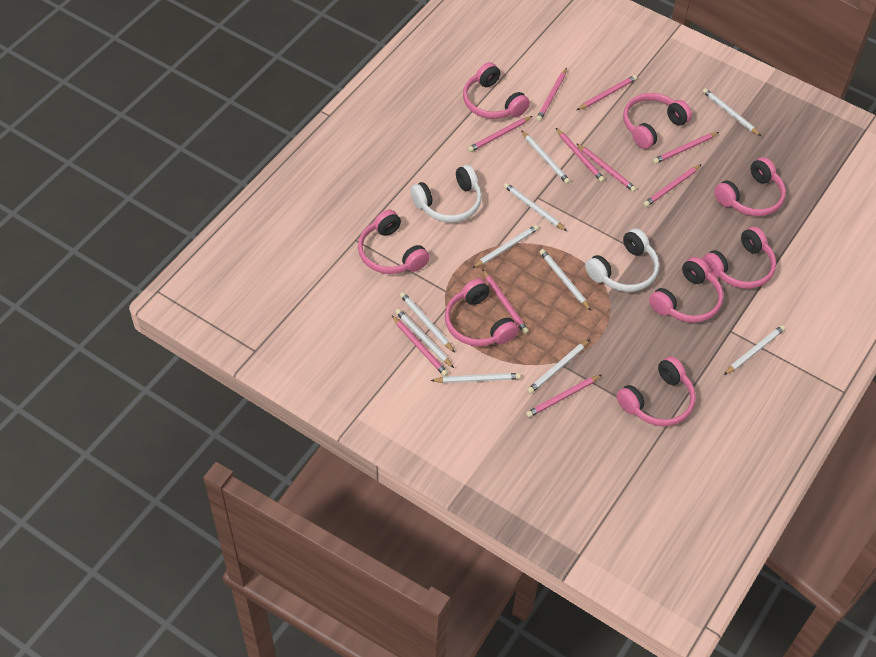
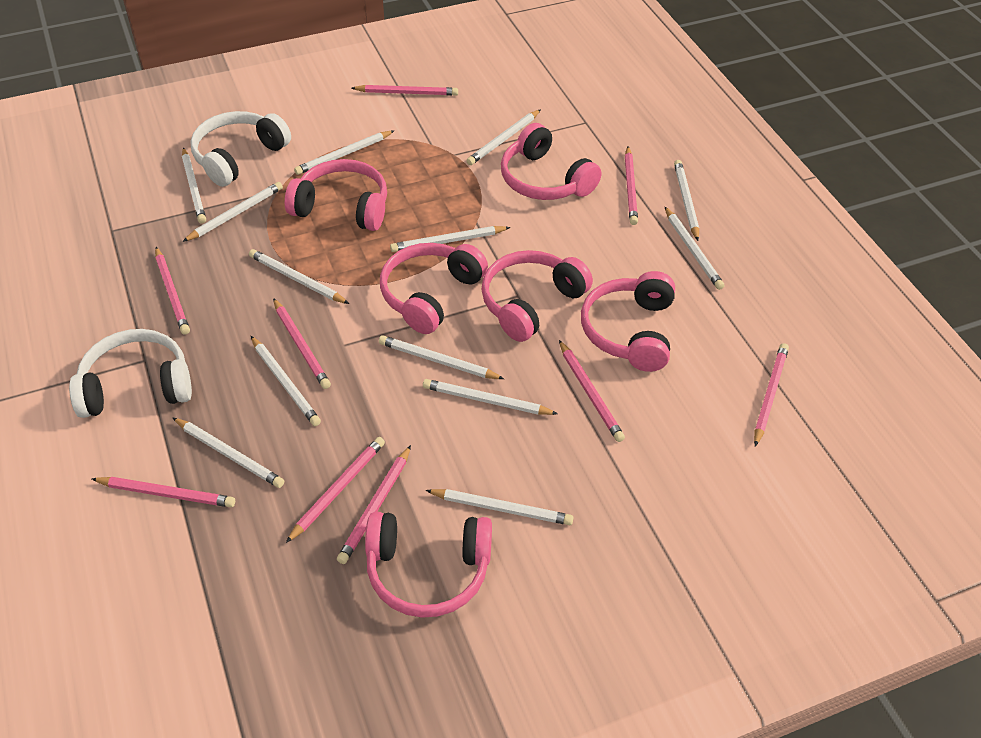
pink headphones: [358,210,430,274] [445,278,519,346] [463,62,530,119] [616,356,696,426] [623,93,692,149] [649,257,723,323] [702,226,776,289] [714,157,786,216] = 8 -> [285,159,387,231] [365,512,492,618] [380,243,488,334] [481,250,593,342] [501,123,601,200] [581,271,675,372] = 6
pink pencil: [392,315,448,376] [468,116,532,152] [482,269,529,334] [526,375,601,417] [536,68,567,122] [556,128,605,182] [576,143,637,192] [577,75,637,110] [643,164,702,207] [653,132,719,164] = 10 -> [92,477,235,507] [155,247,190,335] [273,298,331,389] [286,437,385,543] [337,445,411,564] [351,85,458,96] [559,340,625,442] [625,146,638,225] [754,343,789,446] = 9
white pencil: [395,309,454,368] [400,292,455,353] [430,373,521,383] [472,225,539,268] [504,183,567,231] [521,130,570,184] [527,339,590,394] [540,249,591,310] [702,88,761,136] [724,325,785,375] = 10 -> [173,418,284,488] [182,147,206,224] [182,182,283,242] [249,249,349,304] [251,336,321,426] [294,131,394,175] [379,335,504,379] [390,226,510,252] [423,379,558,415] [425,489,574,525] [466,109,541,165] [664,206,725,290] [674,160,699,241] = 13

